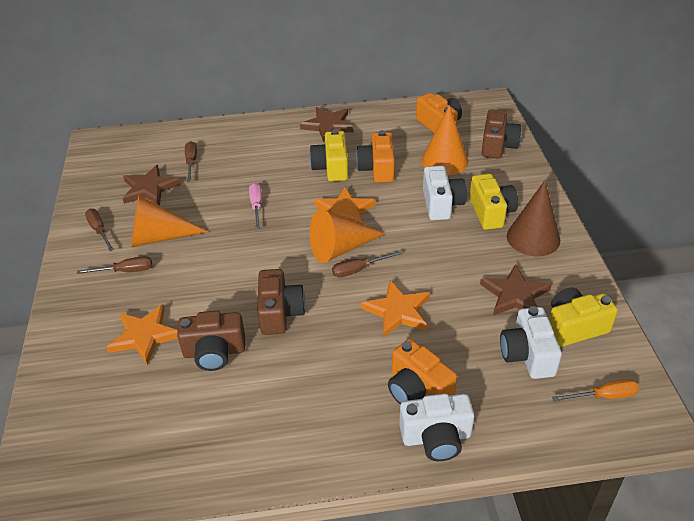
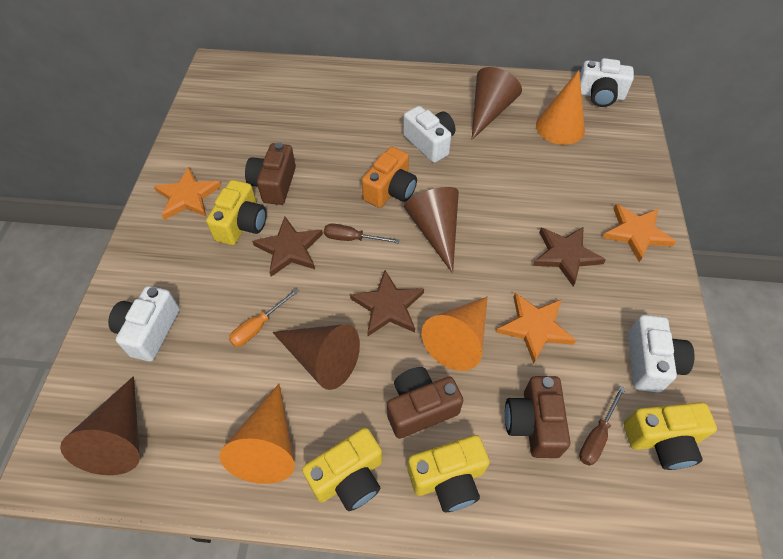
brown cone: [507,180,560,256] = 1 -> [60,376,140,475] [272,324,360,390] [404,187,459,274] [472,67,522,140] = 4
brown screwdriver: [77,256,152,274] [85,209,114,251] [185,141,197,182] [332,251,402,277] = 4 -> [324,224,400,243] [579,386,626,466] = 2
orange camera: [356,130,395,183] [388,339,457,404] [416,93,462,133] = 3 -> [362,147,417,208] = 1
pink screwdriver: [249,183,262,229] = 1 -> none = 0
white camera: [399,393,474,461] [423,166,467,220] [500,306,562,379] = 3 -> [108,286,180,362] [403,106,455,163] [580,58,634,107] [628,315,695,393] = 4
yellow camera: [309,129,348,181] [469,174,518,230] [549,288,618,347] = 3 -> [206,180,267,245] [302,428,382,511] [408,435,490,512] [624,402,717,470] = 4

